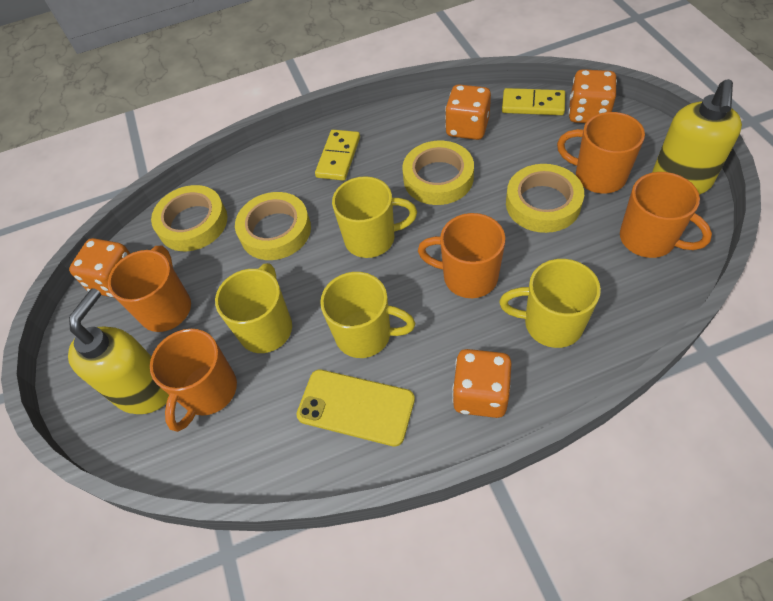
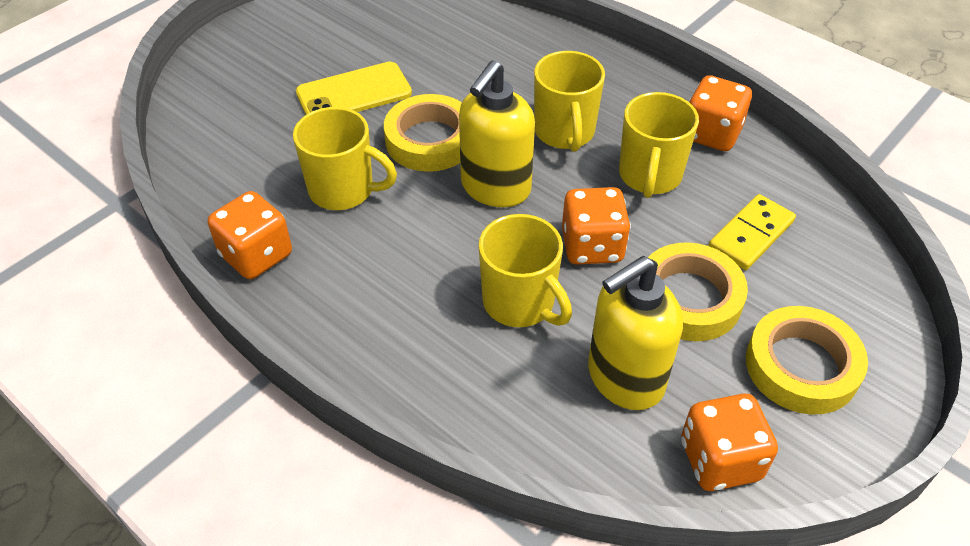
orange mug: [108,246,191,332] [150,329,237,432] [418,213,505,298] [557,112,645,193] [620,172,712,258] = 5 -> none = 0
yellow domino: [315,130,360,181] [502,88,565,115] = 2 -> [708,194,796,270] = 1
yellow tape: [151,185,227,251] [235,192,311,260] [402,141,474,205] [506,164,584,233] = 4 -> [384,94,462,172] [648,242,748,341] [746,306,868,415] = 3

